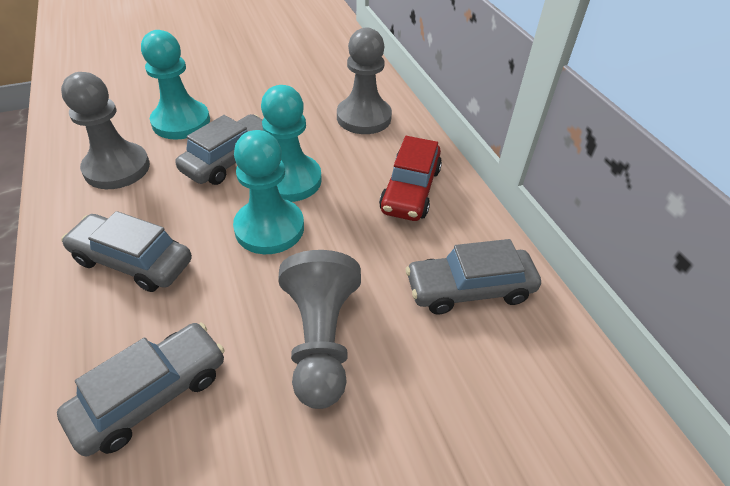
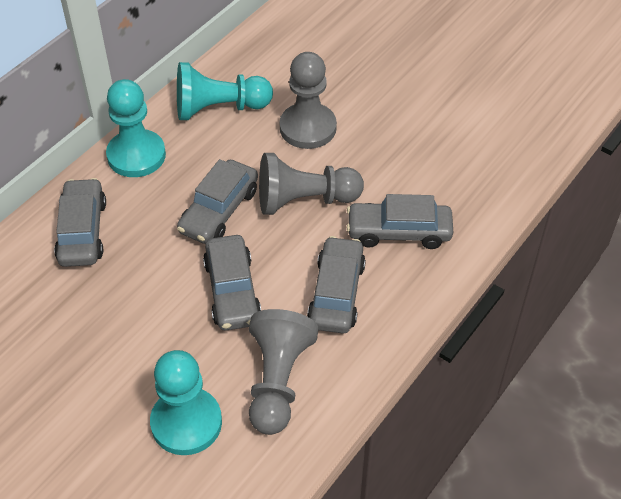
grey car: [57,323,225,456] [61,211,192,292] [176,114,264,185] [406,239,541,314] = 4 -> [54,178,106,267] [177,159,258,244] [203,235,261,331] [307,236,366,333] [347,194,453,249] = 5
red car: [379,136,442,221] = 1 -> none = 0

